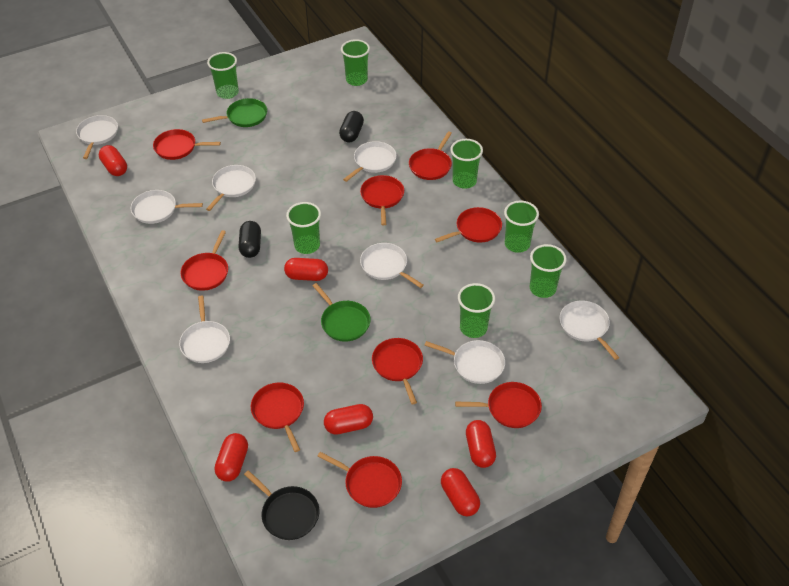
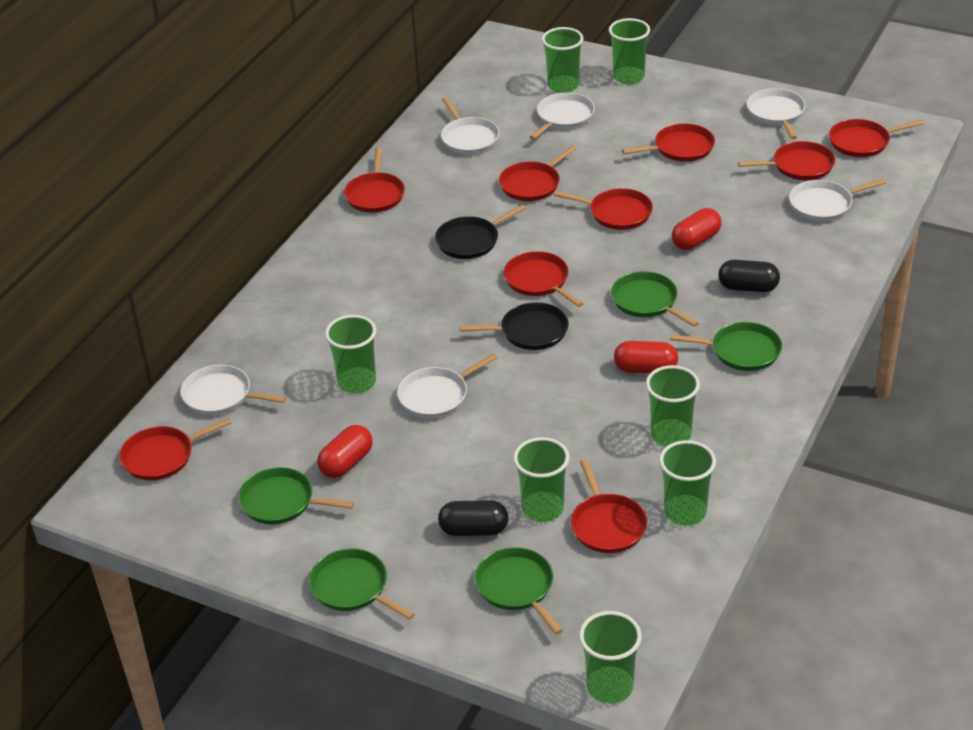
black pan: [244,470,319,540] = 1 -> [435,205,526,259] [460,302,569,350] = 2
green pan: [202,98,267,127] [312,283,371,342] = 2 -> [238,467,354,524] [309,548,415,620] [475,547,563,635] [611,271,699,327] [670,322,782,371] = 5
red capsule: [99,145,127,176] [214,433,248,482] [284,258,328,281] [324,404,373,435] [441,468,480,517] [466,420,496,468] = 6 -> [317,425,373,478] [614,341,678,373] [672,208,722,250] = 3
white pan: [76,115,118,159] [131,190,203,224] [179,296,230,363] [206,165,256,211] [343,141,396,182] [360,243,424,288] [424,340,505,384] [560,300,620,360] = 8 -> [180,365,287,415] [397,353,498,418] [441,97,499,154] [530,92,595,140] [747,88,805,139] [789,179,886,221] = 6

